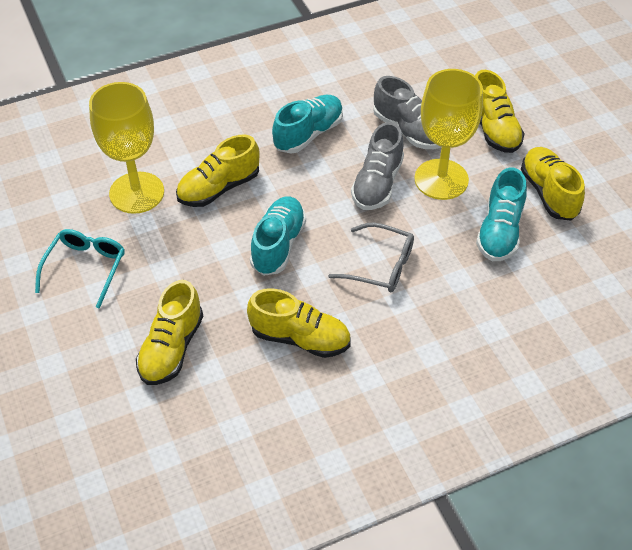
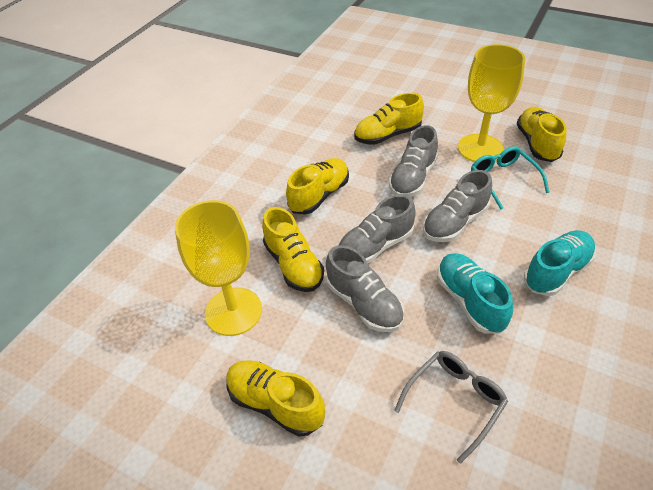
grey shoe: [351,122,404,210] [373,76,441,149] = 2 -> [326,245,404,332] [338,194,416,263] [389,125,438,197] [423,170,492,242] = 4
turquoise shoe: [250,197,306,276] [272,95,343,153] [476,168,527,261] = 3 -> [437,253,513,334] [524,230,596,296] = 2

